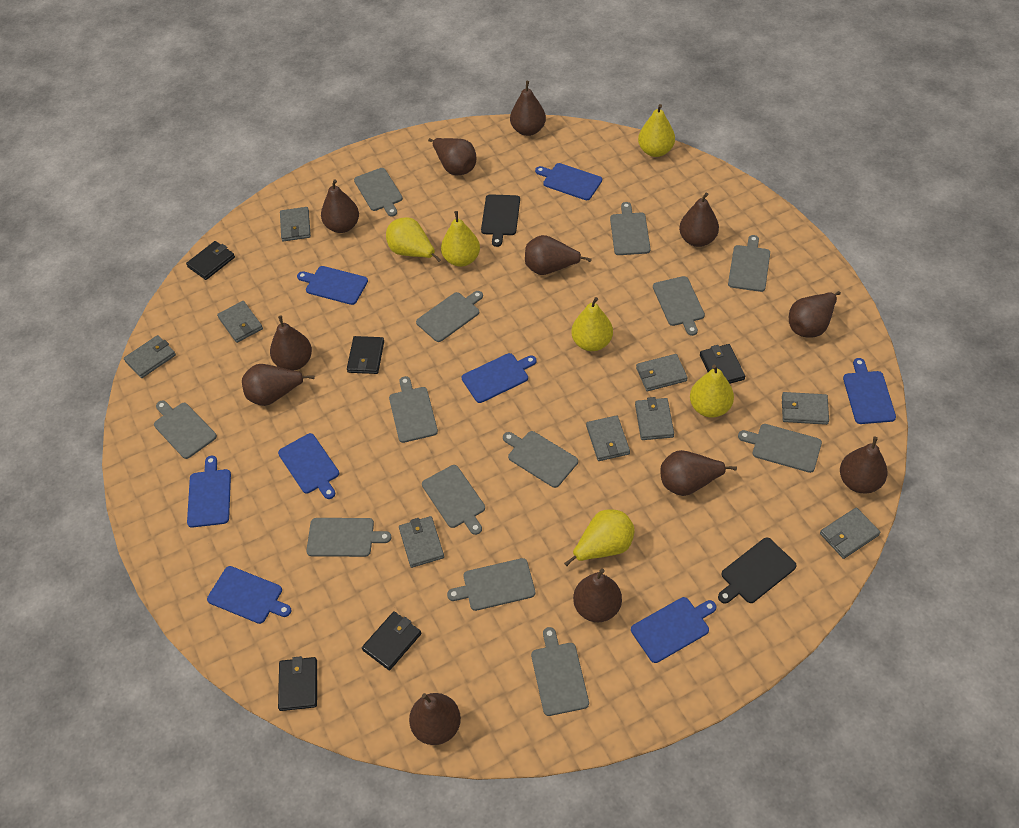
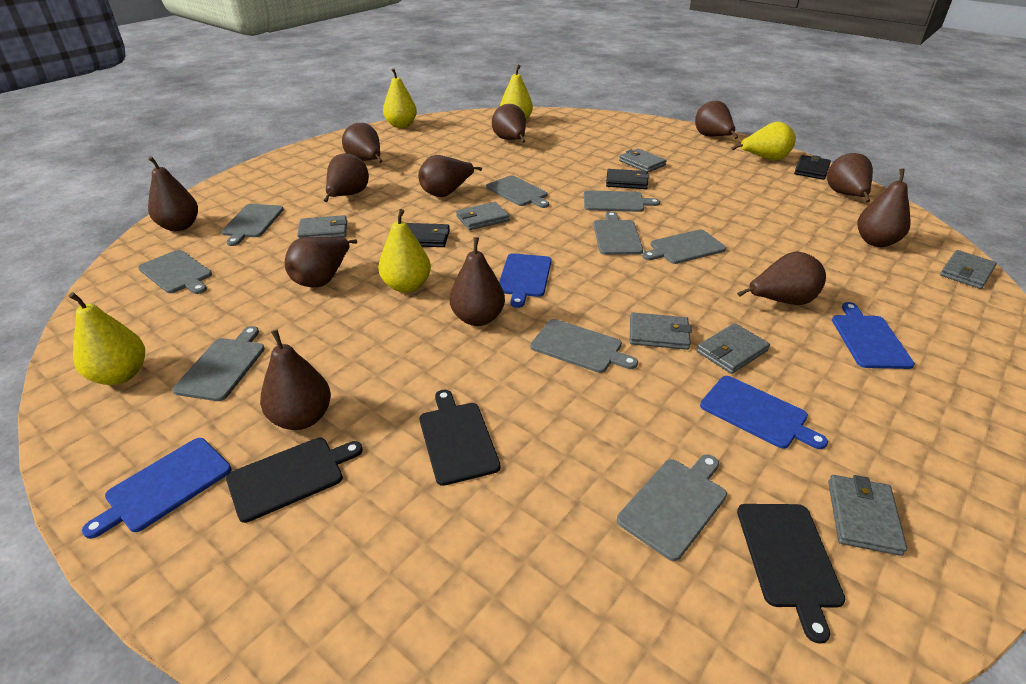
black cutting board: [481,194,520,247] [718,537,797,604] = 2 -> [226,438,363,523] [419,390,500,486] [737,504,845,644] = 3
black wallet: [186,241,235,280] [278,656,317,711] [347,336,384,374] [362,611,421,670] [700,344,745,384] = 5 -> [406,223,450,247] [606,169,649,189] [794,155,831,180] = 3
blue cutting board: [187,456,231,528] [207,566,291,624] [278,433,339,499] [297,266,368,305] [462,353,537,403] [535,163,602,200] [631,597,716,663] [843,358,896,424] = 8 -> [82,438,232,539] [499,253,551,308] [700,376,828,449] [832,302,915,369] = 4
grey cutting board: [154,401,217,459] [306,518,391,557] [354,168,403,217] [389,376,438,443] [416,291,483,342] [422,465,485,535] [447,558,535,611] [503,431,578,488] [531,627,589,716] [610,202,651,255] [653,276,705,336] [728,235,770,292] [738,424,822,473] = 13 -> [138,250,212,294] [172,326,265,401] [221,204,284,246] [486,175,549,208] [530,319,638,373] [584,190,660,212] [593,211,643,255] [617,454,727,561] [642,229,726,264] = 9
grey wallet: [124,335,176,378] [217,301,263,343] [280,207,311,242] [399,516,444,568] [586,415,630,461] [635,397,674,440] [636,354,688,391] [782,392,829,425] [820,507,880,559] = 9 -> [297,215,347,239] [456,202,510,230] [619,149,667,172] [630,313,692,350] [697,323,770,374] [828,475,907,556] [940,250,997,289] = 7
yellow pear: [386,217,441,262] [441,211,480,267] [564,509,635,566] [571,297,613,351] [638,104,675,157] [690,365,734,418] = 6 -> [69,292,145,385] [378,209,431,293] [383,68,417,128] [500,65,533,120] [732,122,796,160] = 5

